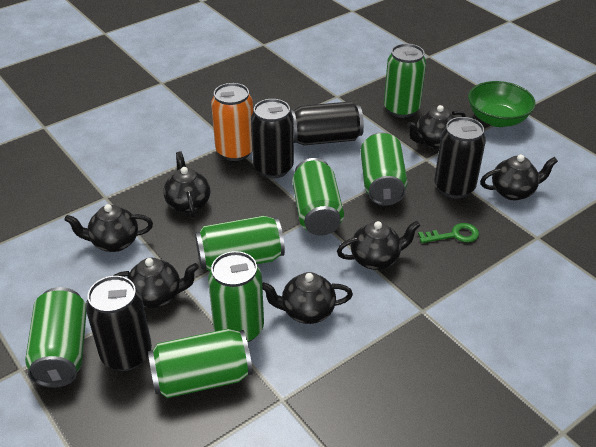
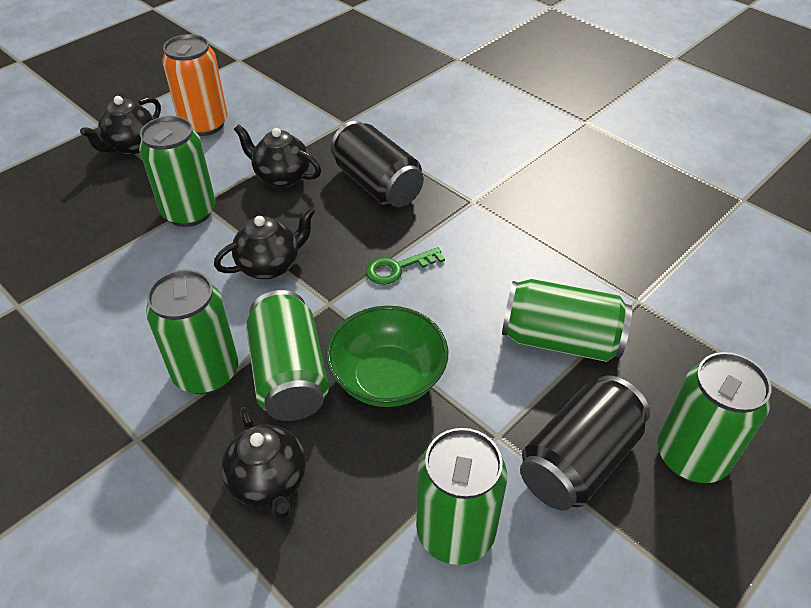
black can: [86,276,152,371] [251,99,294,178] [290,101,364,145] [434,117,486,198] = 4 -> [331,121,424,207] [520,375,650,511] = 2
black teapot: [65,204,153,252] [113,258,199,308] [163,152,210,218] [262,272,353,324] [337,221,420,270] [407,105,466,149] [481,154,558,200] = 7 -> [80,96,161,154] [214,206,315,279] [221,407,306,520] [234,124,321,188] = 4
green can: [25,287,87,388] [148,329,252,398] [195,216,285,271] [208,251,264,342] [292,158,344,236] [361,132,408,206] [384,43,426,118] = 7 -> [139,116,216,227] [146,269,238,395] [246,290,329,421] [416,428,507,565] [502,279,632,362] [657,352,772,483] = 6

